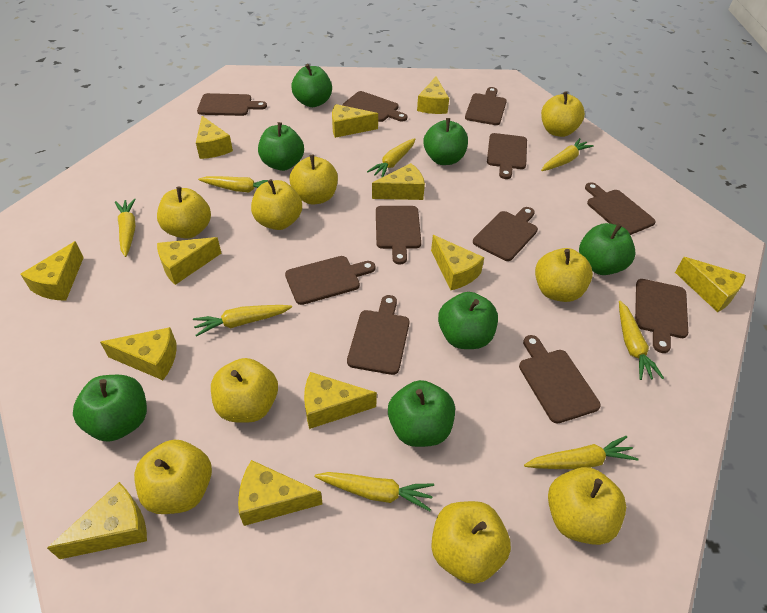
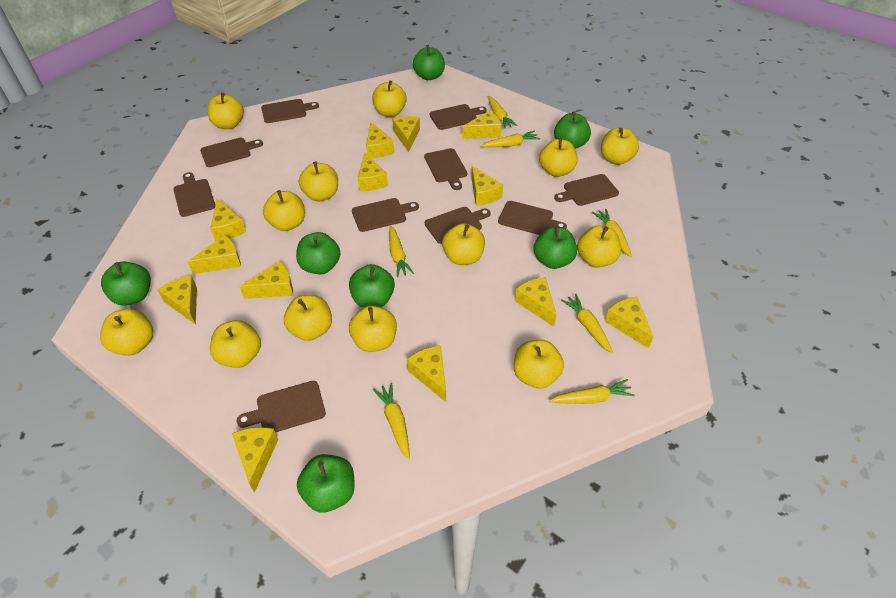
brown cutting board: [197,93,267,116] [285,256,376,305] [342,91,407,122] [347,295,410,375] [376,206,421,265] [465,87,507,125] [473,207,538,261] [487,133,527,179] [519,335,601,424] [585,182,656,235] [635,279,688,353] = 11 -> [173,172,215,217] [200,138,263,167] [237,381,326,432] [261,99,319,123] [352,198,419,232] [424,148,467,190] [425,207,491,244] [429,104,487,130] [498,201,567,235] [554,174,619,206] = 10
yellow apple: [134,440,212,514] [157,187,211,239] [211,358,278,423] [251,179,302,230] [290,155,338,204] [431,501,511,584] [535,248,593,302] [541,91,585,137] [548,467,626,545] = 9 -> [100,309,153,356] [207,93,244,129] [210,320,261,368] [263,190,305,231] [284,295,332,341] [299,161,338,201] [349,305,397,352] [372,81,407,117] [442,223,485,265] [514,340,564,389] [539,138,577,177] [577,226,621,268] [601,128,639,165] = 13
yellow carrot: [115,198,136,257] [193,305,292,337] [198,176,274,192] [314,472,434,511] [367,138,415,178] [524,436,639,469] [541,138,594,171] [619,301,664,380] = 8 -> [373,383,410,459] [389,226,414,277] [481,131,540,147] [488,96,518,129] [549,379,635,404] [561,294,613,353] [592,209,632,257] = 7
yellow cheese: [20,241,84,301] [47,482,147,559] [100,327,176,380] [157,237,222,285] [196,116,233,159] [238,460,323,526] [304,372,377,429] [332,104,378,138] [372,163,425,200] [417,76,449,114] [431,235,484,290] [675,257,746,312] = 12 -> [157,275,197,325] [188,235,241,274] [210,199,246,241] [232,427,278,493] [240,261,293,299] [358,153,388,191] [366,122,394,158] [392,116,420,152] [407,346,446,402] [462,111,502,139] [471,166,503,206] [515,277,556,327] [605,297,653,349] = 13

